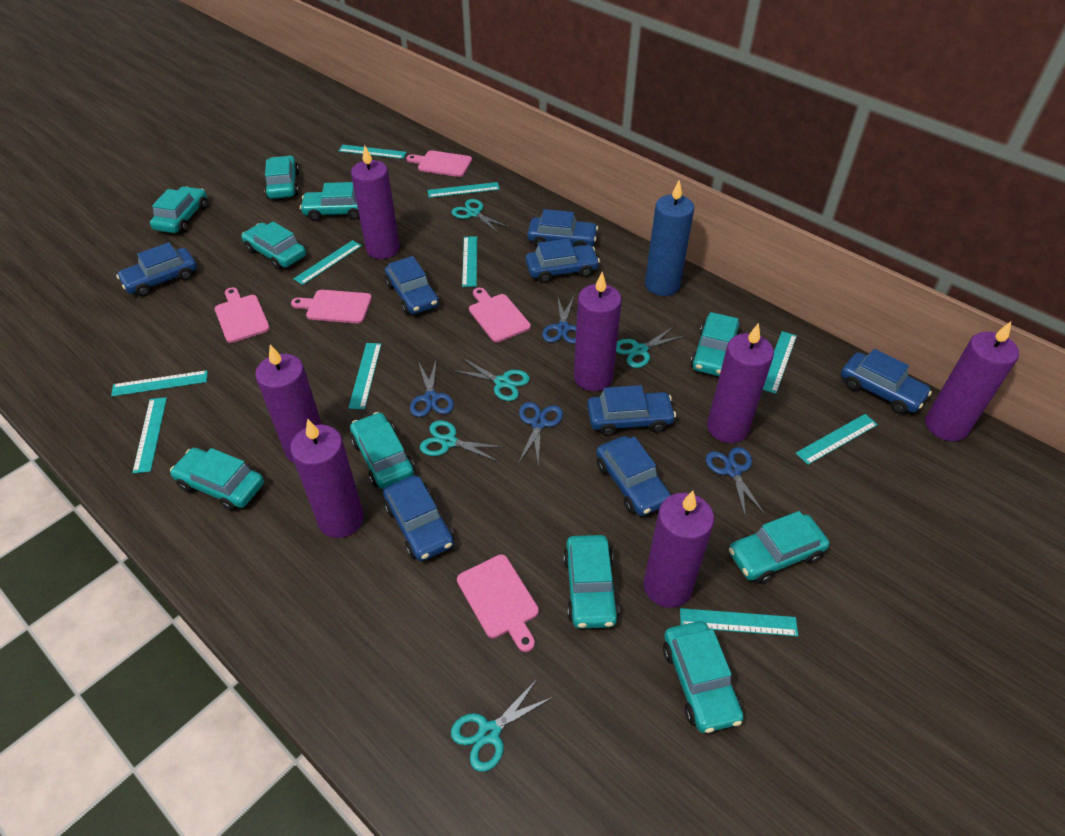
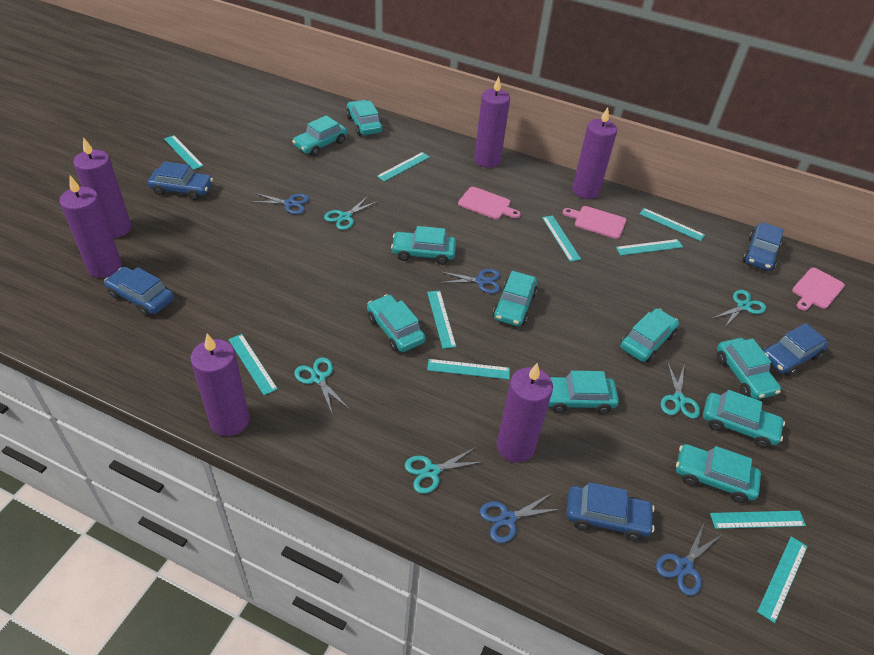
blue candle: [645,180,694,296] = 1 -> none = 0
blue car: [116,242,197,297] [383,475,454,561] [385,256,439,314] [526,239,600,283] [527,209,598,247] [587,385,676,436] [596,436,671,516] [841,349,932,414] = 8 -> [104,267,174,316] [148,161,213,200] [566,482,655,541] [743,222,784,271] [763,323,828,376] = 5
pink cutting board: [215,287,270,343] [291,290,372,323] [407,150,472,177] [457,554,539,652] [469,288,531,342] = 5 -> [458,187,521,219] [563,206,626,239] [792,267,845,311] = 3
purple candle: [255,344,322,463] [290,419,364,538] [351,145,400,259] [574,272,622,391] [644,491,714,608] [707,323,774,443] [925,322,1019,441] = 7 -> [60,176,122,278] [73,137,131,238] [191,334,249,436] [474,76,510,168] [497,363,553,462] [572,107,617,199] = 6

